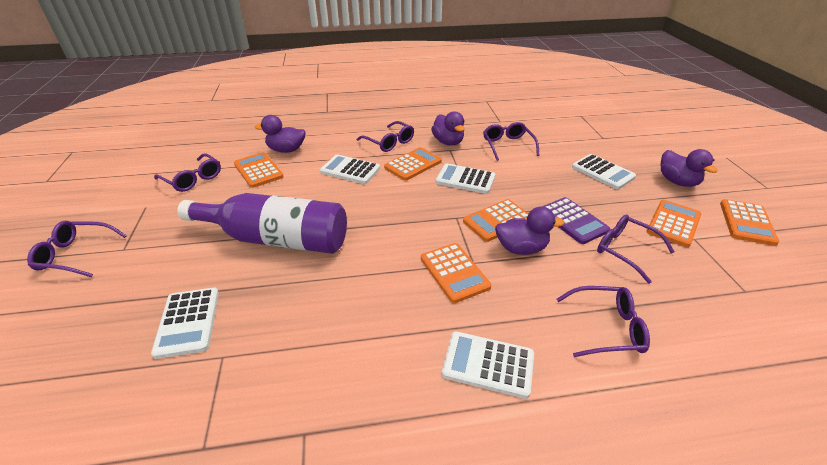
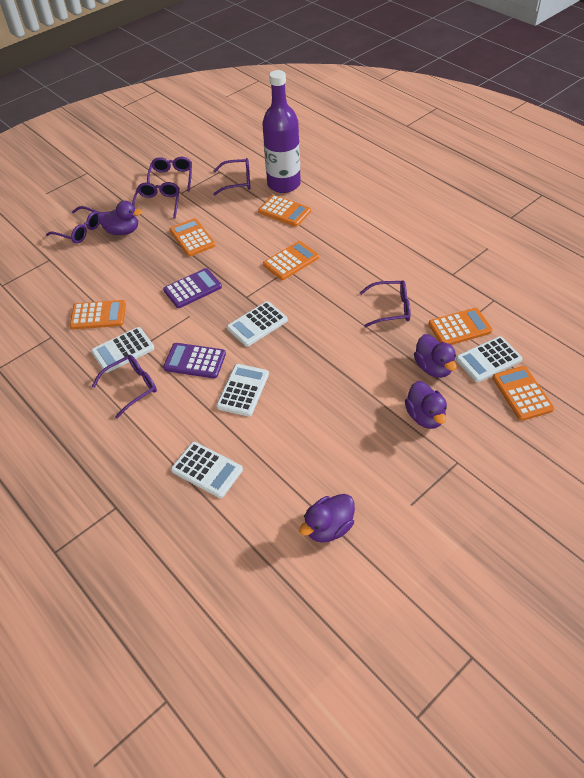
purple calculator: [542,197,610,244] = 1 -> [163,268,222,308] [163,343,226,379] = 2

